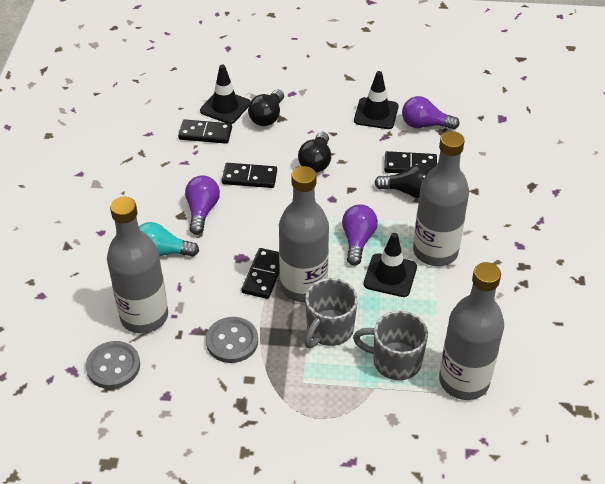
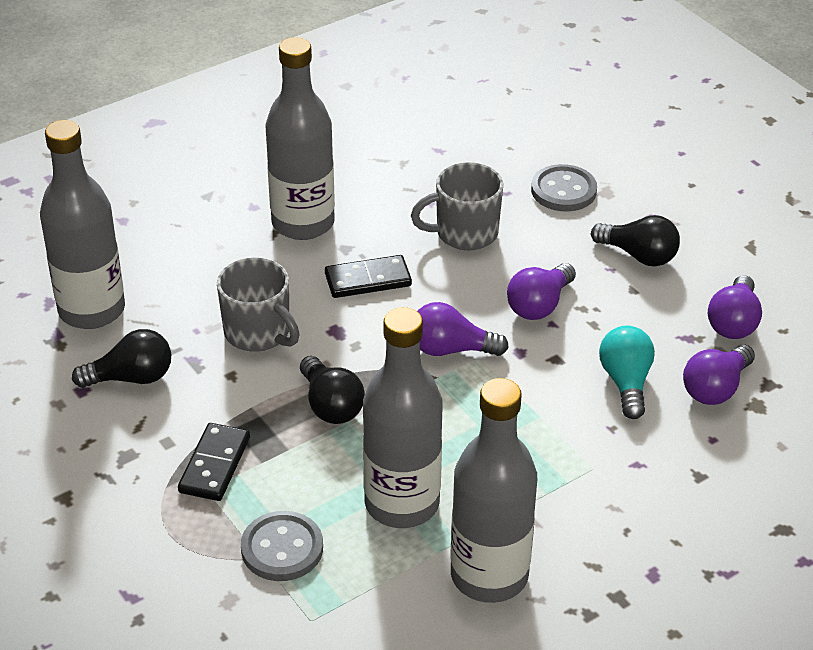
black domino: [178,119,232,144] [222,163,277,188] [241,248,280,299] [384,151,437,173] = 4 -> [178,423,250,501] [325,255,412,298] = 2
black traffic cone: [200,65,250,124] [354,71,398,129] [364,233,417,297] = 3 -> none = 0
purple light bulb: [185,175,220,235] [342,204,378,266] [402,96,460,129] = 3 -> [417,302,509,356] [507,263,576,320] [683,345,755,405] [708,275,762,339] = 4

